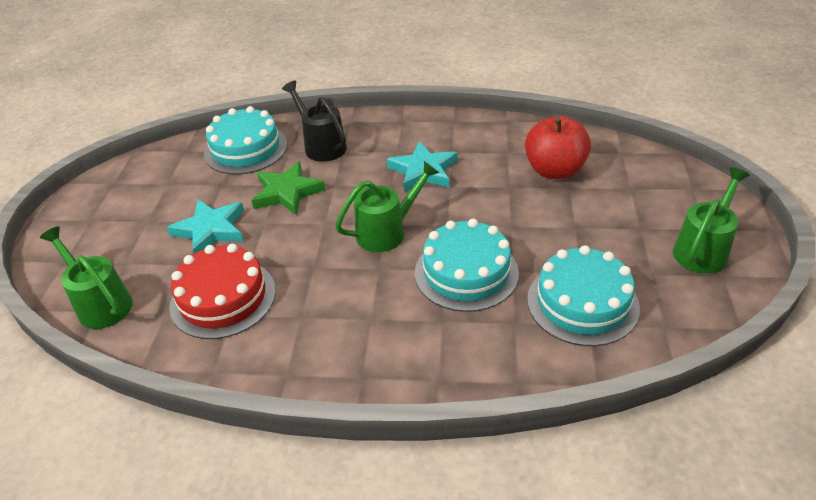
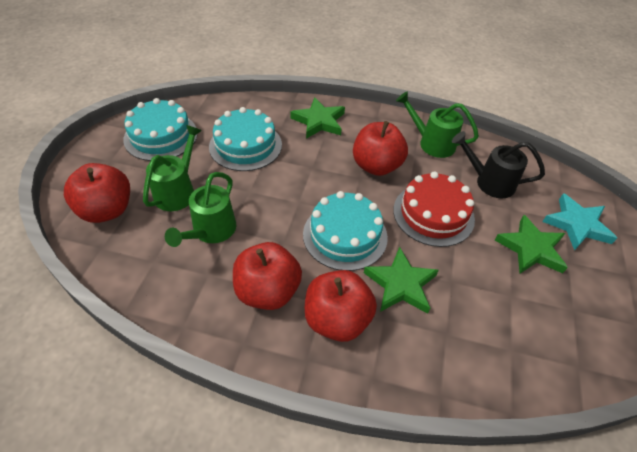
green star: [251,161,325,215] = 1 -> [290,97,345,139] [364,247,439,314] [495,215,568,274] = 3
red apple: [525,116,591,179] = 1 -> [64,163,130,223] [233,242,302,310] [305,270,377,342] [353,121,408,176] = 4
turquoise star: [167,200,244,254] [387,141,457,192] = 2 -> [542,193,617,251] = 1

